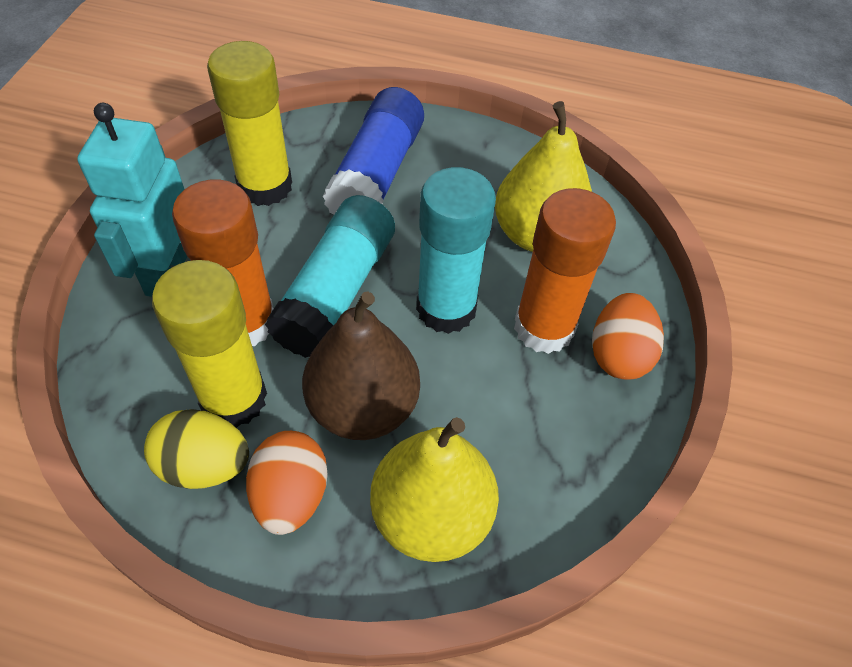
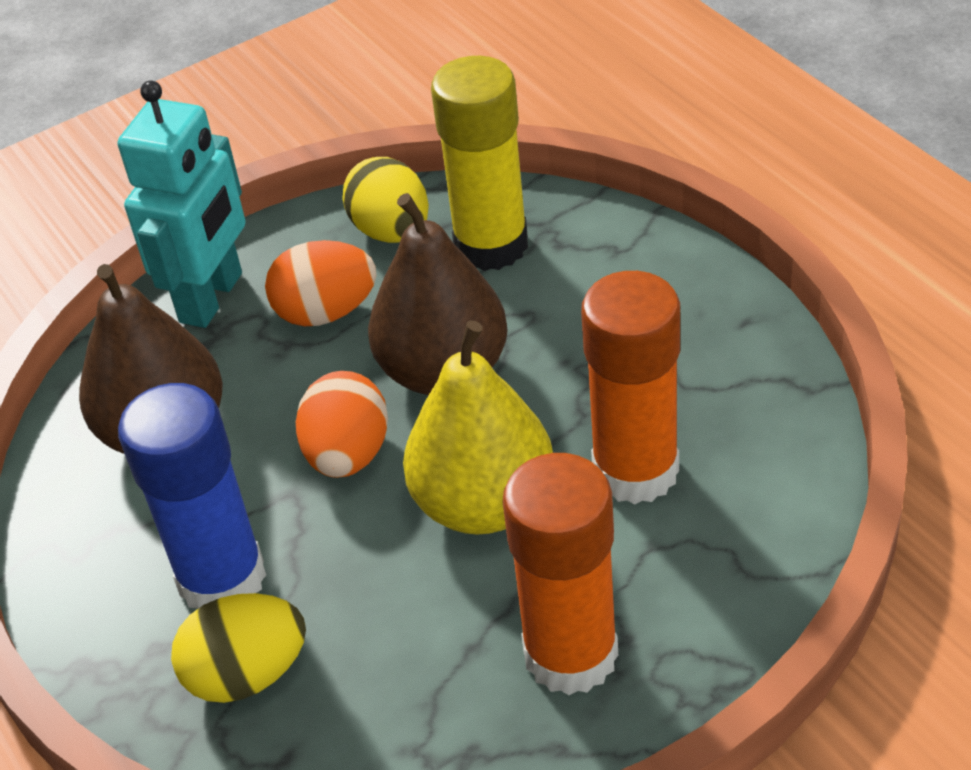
brown pear: [302,292,420,440] = 1 -> [79,264,223,454] [368,193,508,395] = 2
turquoise glue stick: [265,195,395,358] [416,167,496,334] = 2 -> none = 0
yellow egg: [144,409,249,489] = 1 -> [171,593,306,703] [342,157,429,243] = 2
yellow glue stick: [152,260,267,428] [207,41,292,206] = 2 -> [431,56,528,271] = 1
yellow pear: [370,417,499,562] [495,101,592,252] = 2 -> [403,321,553,535] = 1

